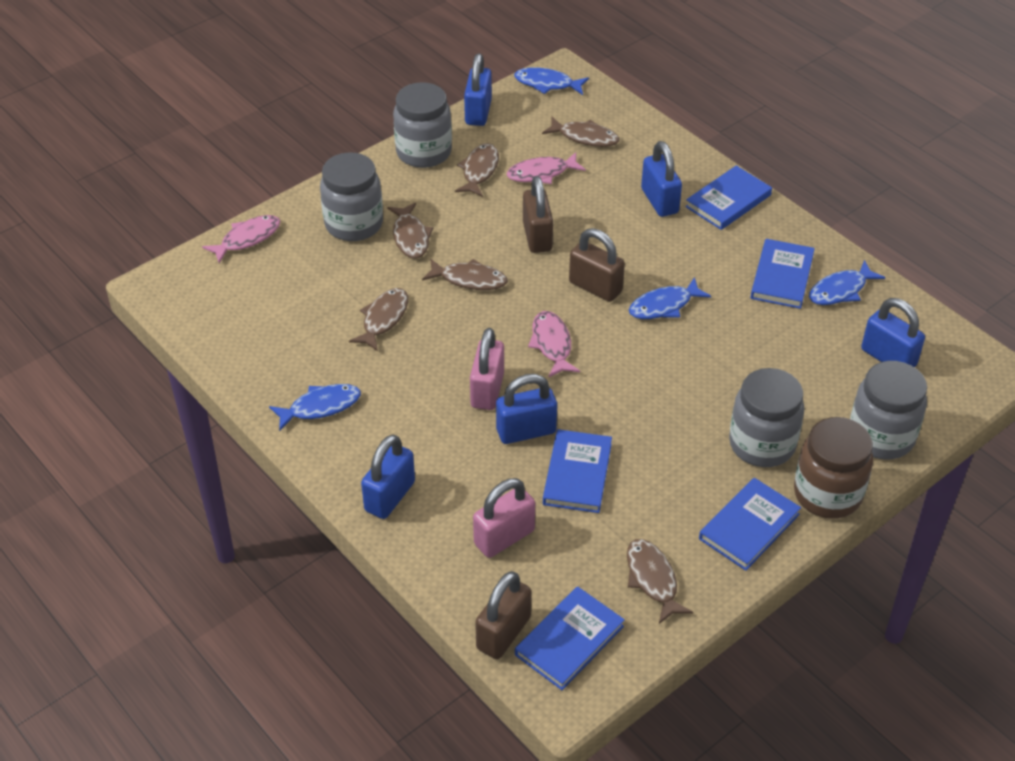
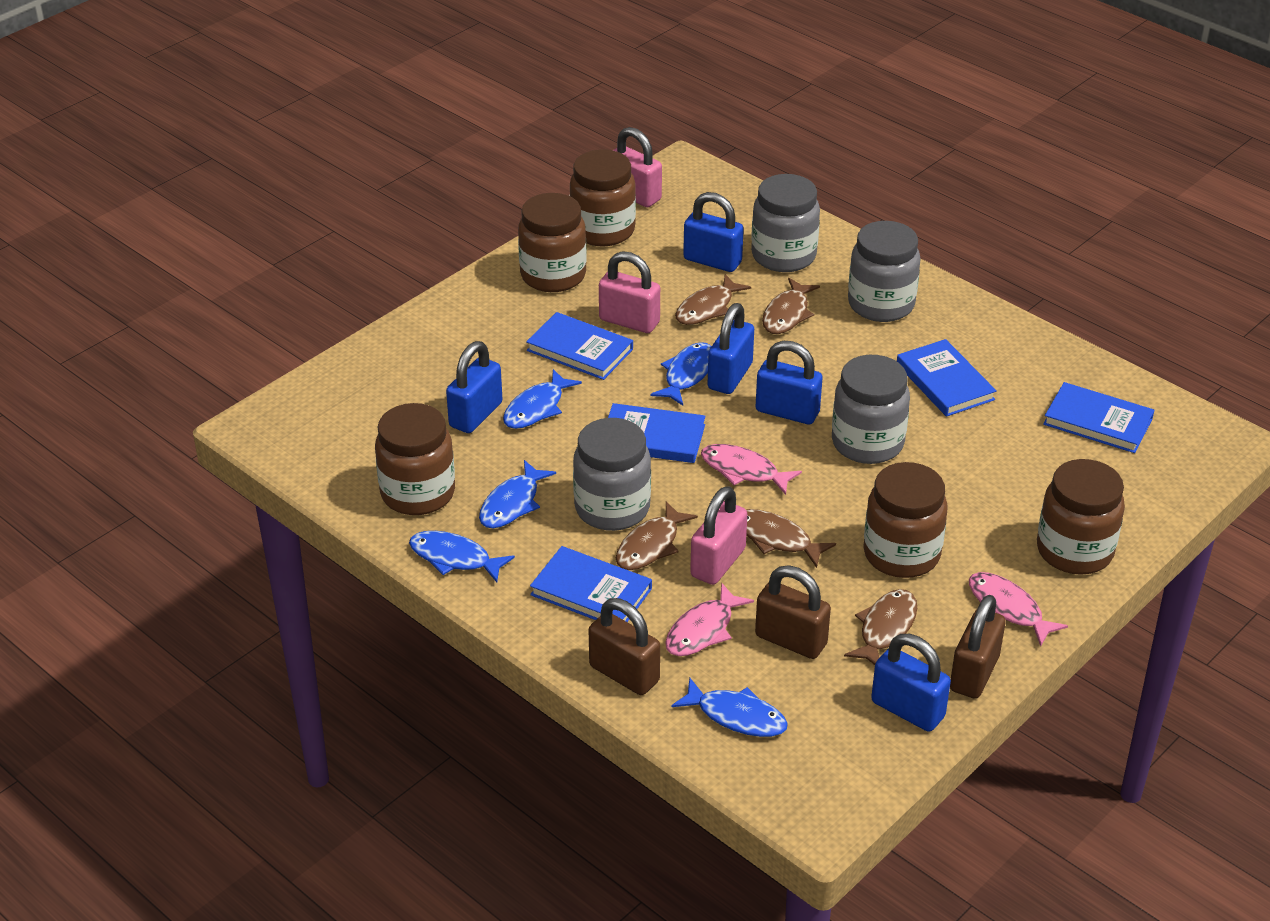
blue fish: [269,384,361,431] [514,68,589,95] [629,277,711,319] [809,260,885,305] = 4 -> [409,531,515,582] [479,460,556,528] [503,369,582,429] [650,342,712,406] [672,678,788,737] = 5
brown fish: [349,288,408,352] [387,203,434,259] [422,258,508,290] [455,143,499,197] [542,116,619,147] [627,539,693,624] = 6 -> [616,501,698,570] [675,274,751,325] [746,509,836,568] [762,278,820,334] [844,589,917,665] = 5
brown jar: [794,417,873,519] = 1 -> [375,403,455,515] [518,193,587,292] [570,149,636,247] [863,462,948,578] [1037,459,1125,575] = 5
pink padlock: [470,328,504,410] [473,478,535,558] = 2 -> [599,251,660,333] [613,127,662,207] [690,486,747,585] = 3

